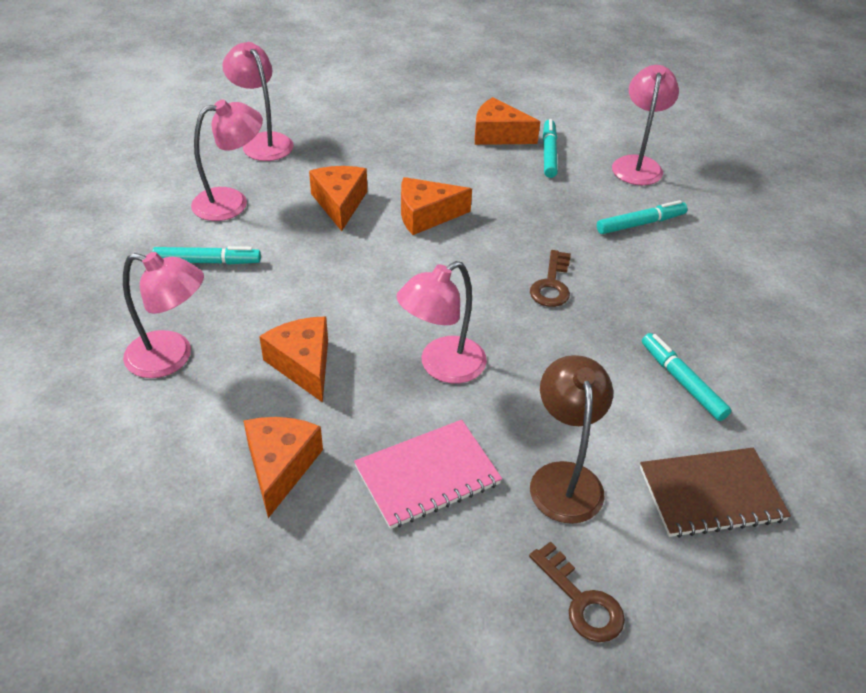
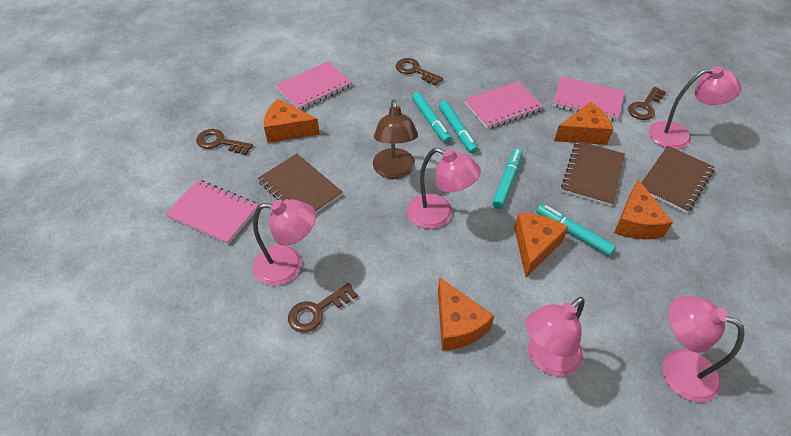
brown key: [529,541,625,642] [530,250,571,307] = 2 -> [196,129,253,155] [288,283,358,332] [396,58,443,86] [628,87,666,120] = 4
brown notebook: [640,448,791,538] = 1 -> [258,154,342,213] [561,141,625,206] [642,146,715,213] = 3
pink notebook: [354,420,502,529] = 1 -> [165,180,258,245] [275,62,352,110] [464,81,543,129] [552,77,625,121] = 4

